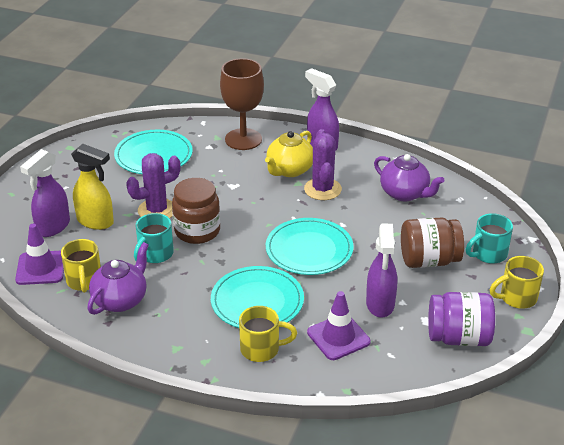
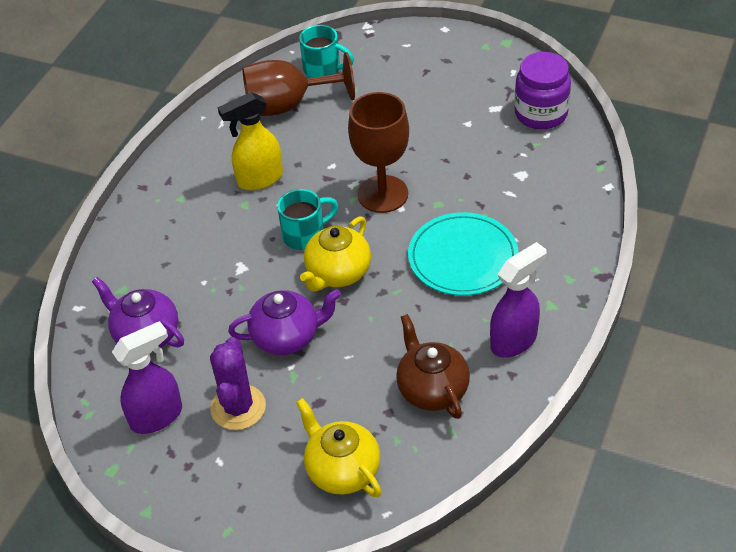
brown goblet: [220,58,264,150] = 1 -> [242,52,355,116] [348,92,409,213] = 2
brown jar: [172,178,220,244] [401,218,464,268] = 2 -> none = 0
brown teapot: none = 0 -> [396,314,470,419] = 1
purple cactus: [126,153,181,219] [304,129,342,200] = 2 -> [210,337,266,430] = 1
purple spray bottle: [20,149,70,237] [305,68,339,151] [366,223,397,318] = 3 -> [112,321,182,434] [490,242,546,358] = 2
purple traffic cone: [15,224,64,285] [307,291,371,360] = 2 -> none = 0
turquoise plate: [114,130,193,174] [211,266,304,328] [266,218,354,275] = 3 -> [408,212,519,296] = 1
yellow mug: [61,239,101,293] [239,306,297,362] [490,256,544,309] = 3 -> none = 0
yellow teapot: [265,131,313,177] = 1 -> [296,398,382,497] [300,216,371,292] = 2

